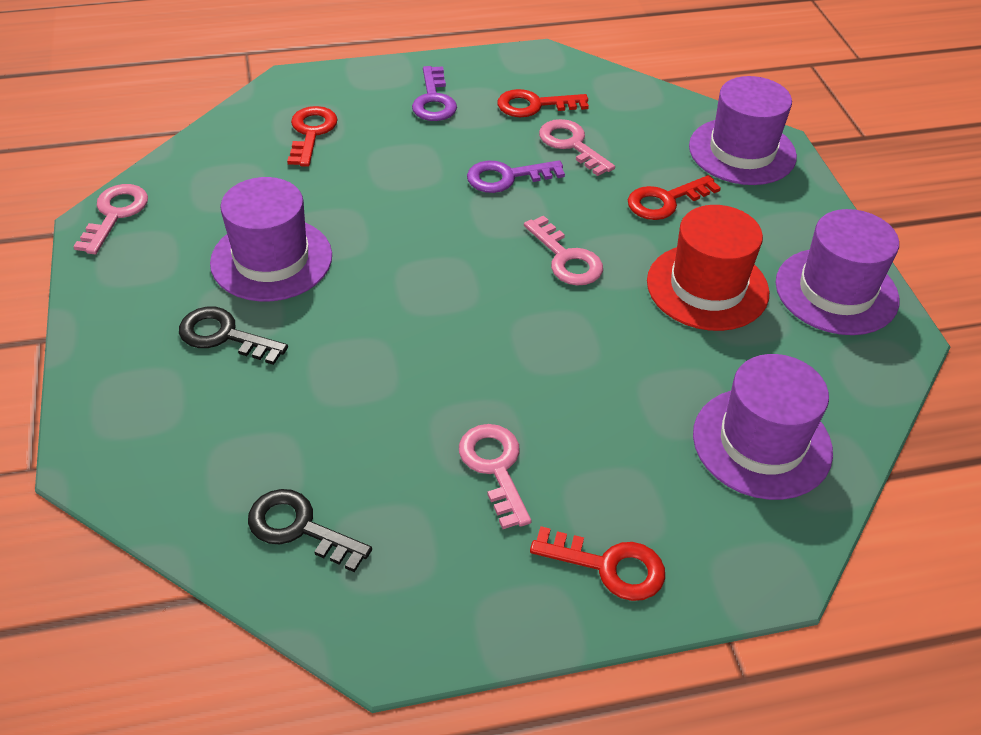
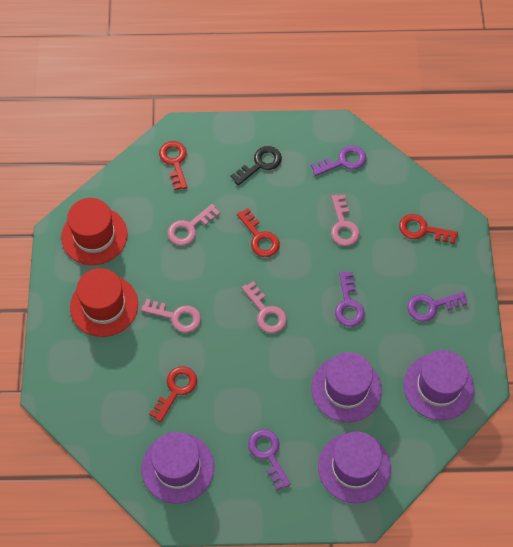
black key: [179,307,288,365] [248,489,372,572] = 2 -> [231,146,282,186] = 1
purple key: [412,66,457,121] [467,160,565,193] = 2 -> [248,429,291,490] [311,145,366,176] [335,271,365,327] [407,292,468,321] = 4
red hat: [647,205,769,331] = 1 -> [61,198,128,265] [70,268,138,337] = 2

